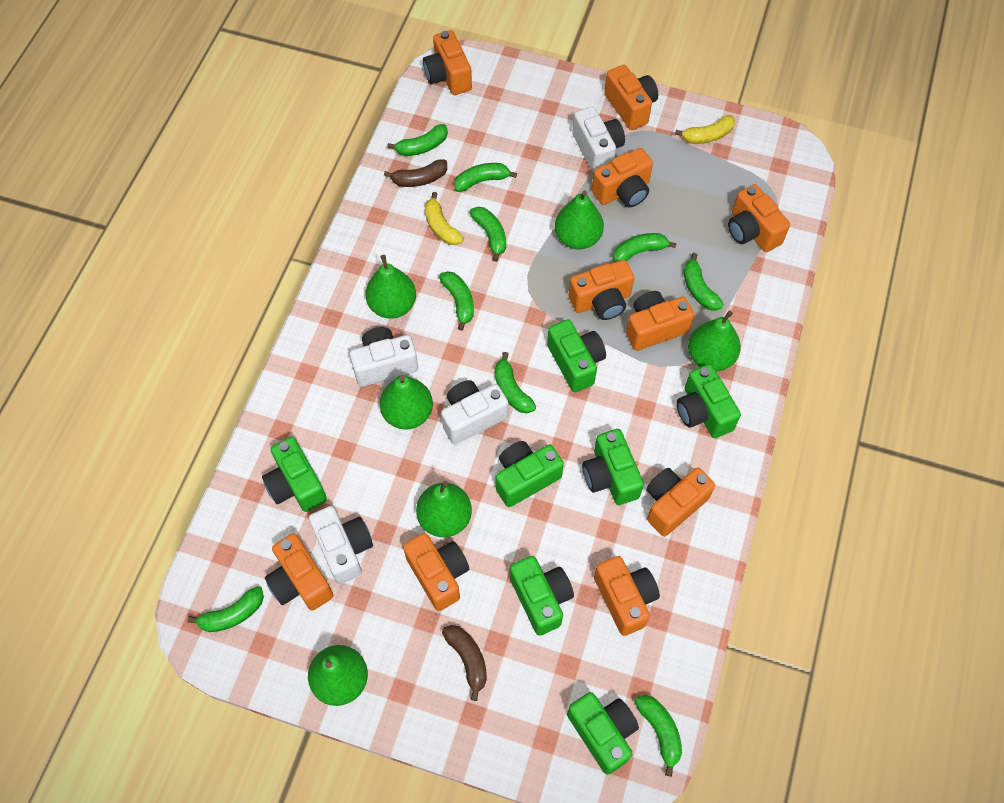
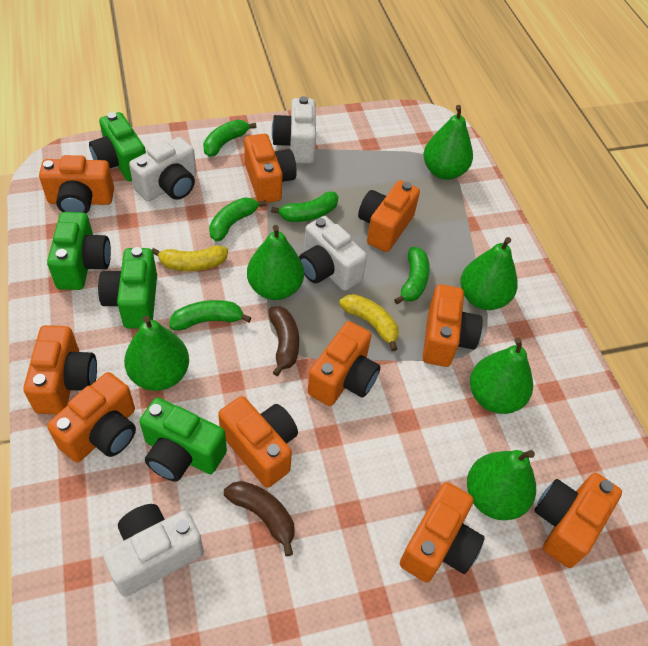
green banana: [187,586,264,632] [387,124,448,156] [439,271,474,331] [454,163,517,192] [469,207,506,262] [495,352,536,413] [613,233,677,262] [635,695,682,777] [684,253,724,311] = 9 -> [169,300,251,330] [203,120,256,157] [209,197,266,242] [271,191,338,222] [394,247,430,304] = 5
green camera: [262,437,327,512] [495,441,564,507] [510,556,574,636] [547,319,606,392] [567,692,639,775] [582,429,644,505] [676,364,741,438] = 7 -> [47,212,111,290] [89,112,146,181] [98,247,157,328] [139,398,227,482] = 4

